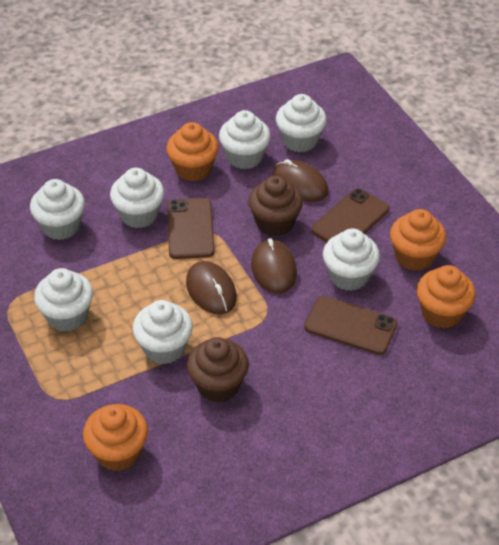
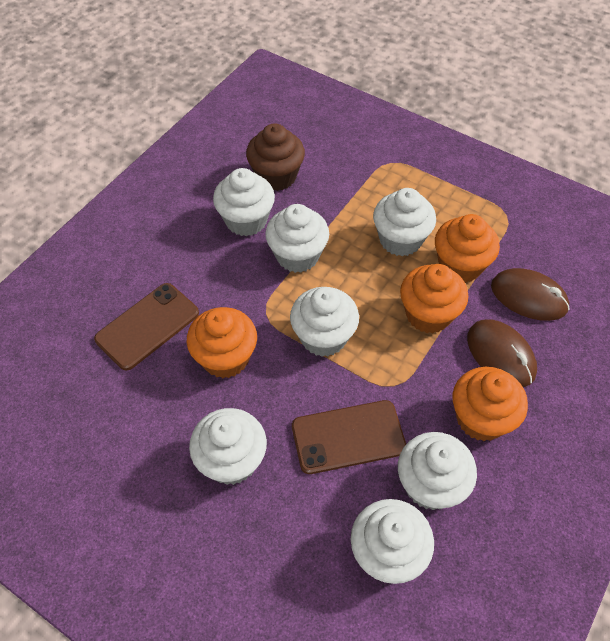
brown cupcake: [187,337,249,402] [248,175,303,236] = 2 -> [246,123,305,191] = 1
brown mouse: [186,261,237,314] [251,238,297,294] [272,159,329,202] = 3 -> [467,320,537,387] [491,268,570,321] = 2
brown phone: [167,198,215,259] [304,296,398,355] [311,188,389,242] = 3 -> [94,283,199,371] [292,400,406,474] = 2

